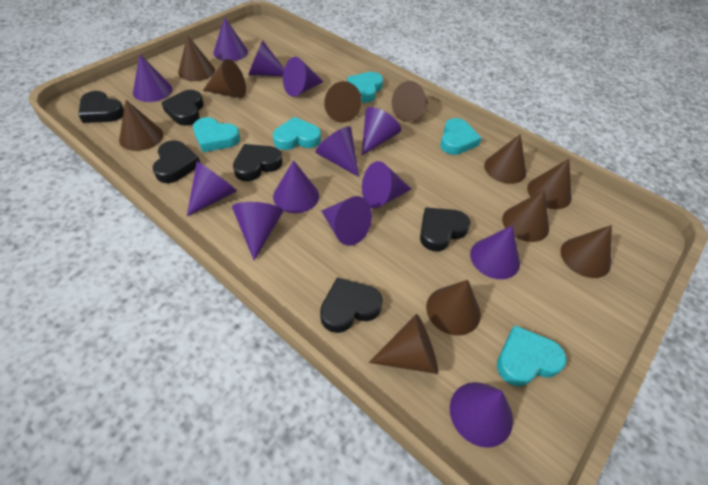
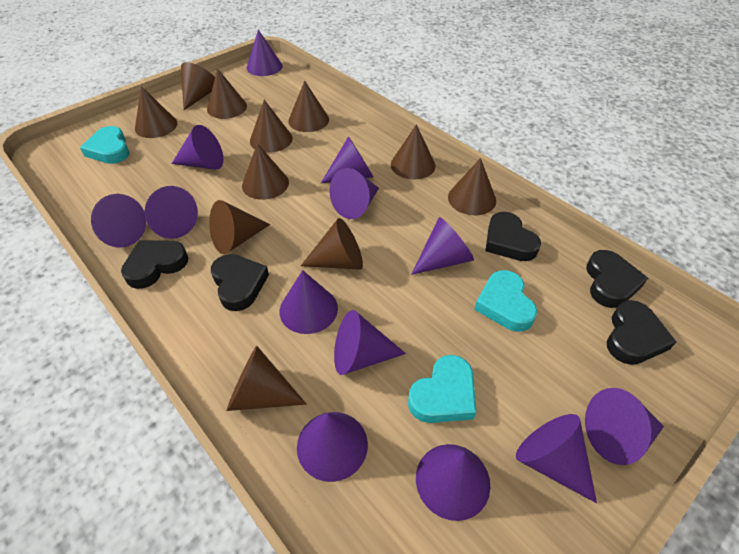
black heart: [78,91,124,123] [153,140,200,183] [161,90,204,126] [233,144,282,181] [320,277,383,333] [420,207,471,251] = 6 -> [121,240,188,289] [211,254,269,311] [485,212,541,261] [586,250,648,308] [607,300,676,365] = 5
turquoise heart: [193,117,240,152] [273,117,321,150] [347,72,383,103] [440,118,482,155] [497,325,566,386] = 5 -> [80,126,129,164] [408,355,476,423] [474,270,537,332] = 3

